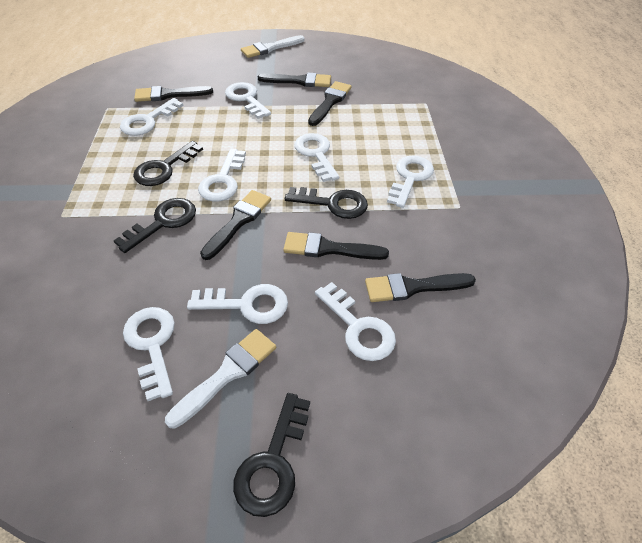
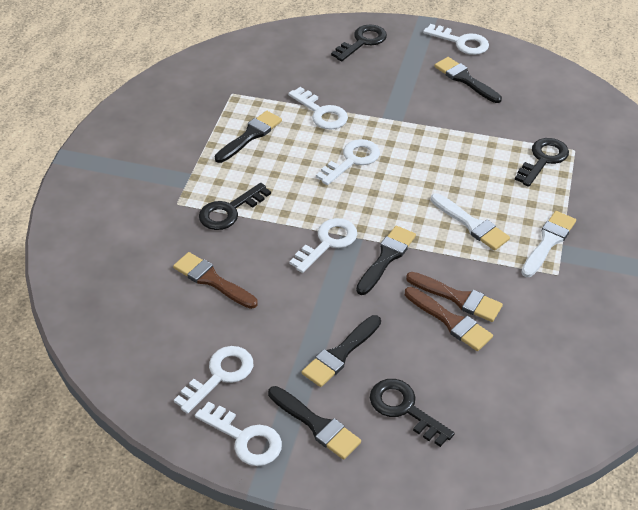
black brush: [134,86,213,102] [200,190,271,260] [258,73,331,87] [283,232,389,260] [308,81,352,126] [365,273,476,302] = 6 -> [215,111,282,163] [268,386,361,460] [302,315,381,387] [356,226,416,295] [434,57,502,103] = 5
brown brush: none = 0 -> [173,252,258,309] [405,287,493,351] [406,272,503,322] = 3
white key: [120,98,184,136] [123,307,175,401] [187,284,288,324] [198,148,246,201] [225,82,271,119] [294,133,339,182] [315,282,396,361] [387,156,434,208] = 8 -> [174,346,253,414] [195,401,282,466] [288,87,348,129] [290,218,357,273] [316,139,380,185] [423,24,489,55] = 6

